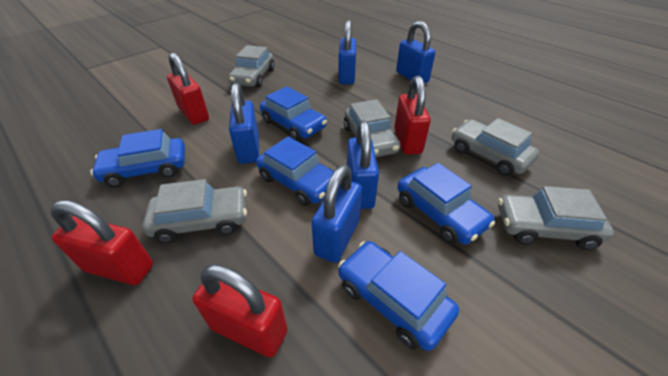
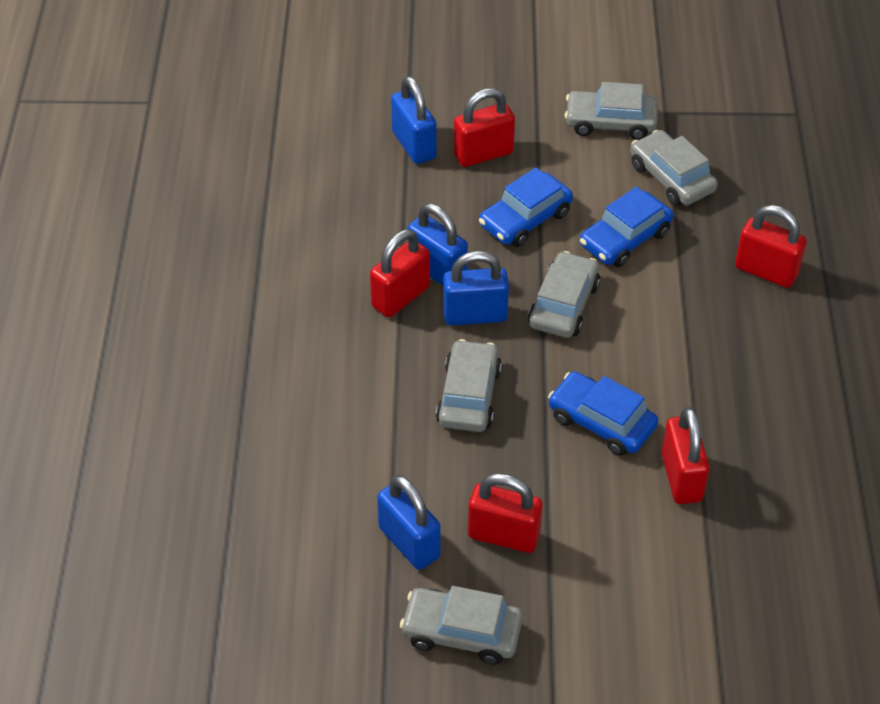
blue car: [90,129,185,187] [256,137,334,206] [260,86,327,141] [338,241,459,351] [397,163,495,245] = 5 -> [479,168,573,247] [548,371,659,456] [580,187,673,267] = 3
blue padlock: [229,83,259,164] [311,165,362,263] [338,20,356,84] [347,121,379,209] [396,21,435,83] = 5 -> [377,475,441,570] [391,76,437,164] [407,203,468,286] [443,251,509,325] = 4
red padlock: [50,200,153,285] [167,52,209,125] [193,264,288,357] [394,76,431,155] = 4 -> [370,229,430,318] [454,88,515,167] [468,473,543,553] [661,407,710,504] [735,205,807,288] = 5

